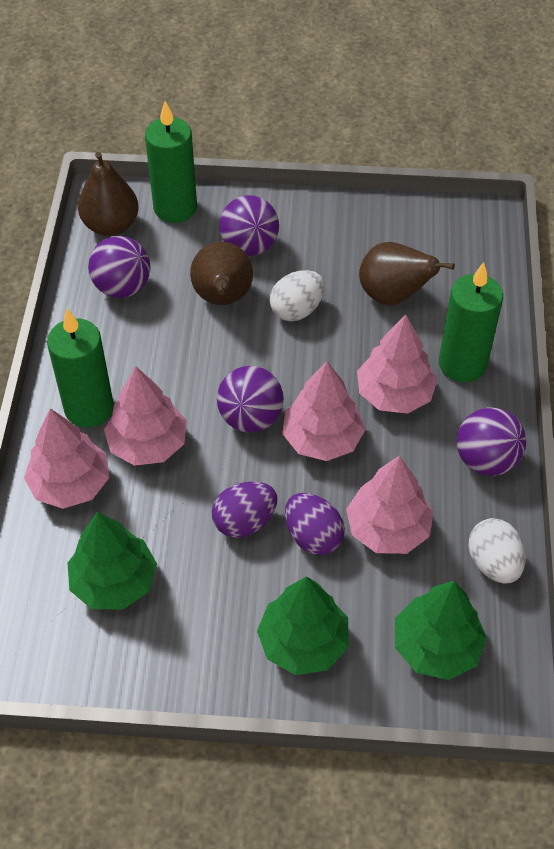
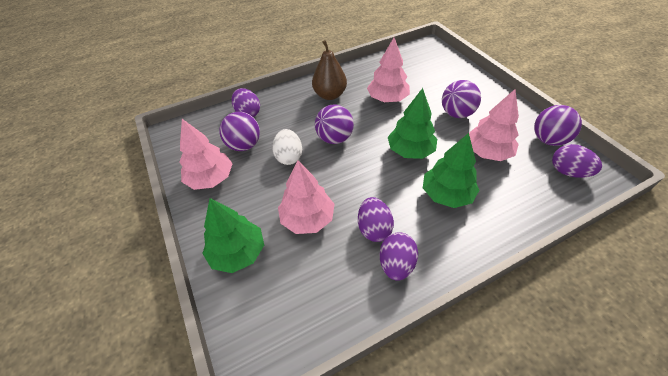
brown pear: [78,152,139,236] [190,242,253,305] [359,242,455,305] = 3 -> [312,40,347,100] = 1
green candle: [47,309,114,428] [145,101,197,223] [439,262,503,382] = 3 -> none = 0
pink tree: [24,408,109,509] [104,366,187,466] [282,361,365,461] [346,455,433,554] [357,314,437,414] = 5 -> [179,119,233,190] [278,161,335,234] [367,38,410,102] [469,89,519,161] = 4
purple egg: [212,481,277,538] [285,493,345,555] = 2 -> [232,88,260,117] [358,197,394,242] [380,232,418,280] [552,144,602,178] = 4
white egg: [270,270,325,321] [468,518,526,584] = 2 -> [272,129,302,165] = 1

